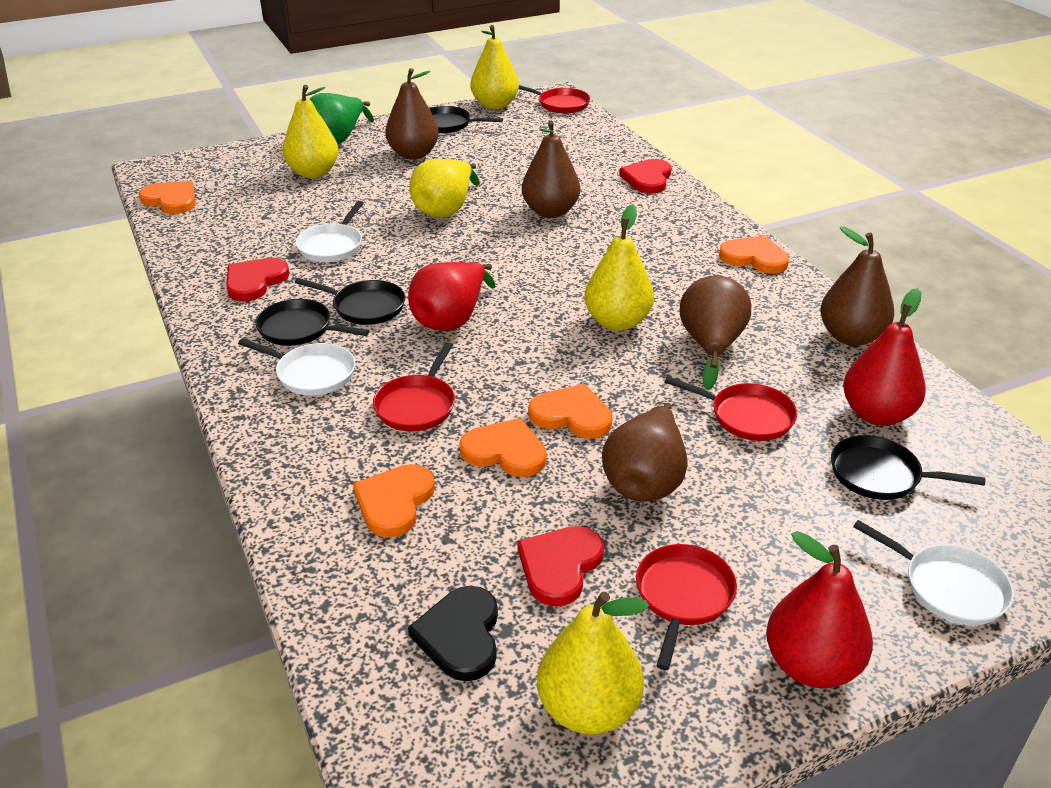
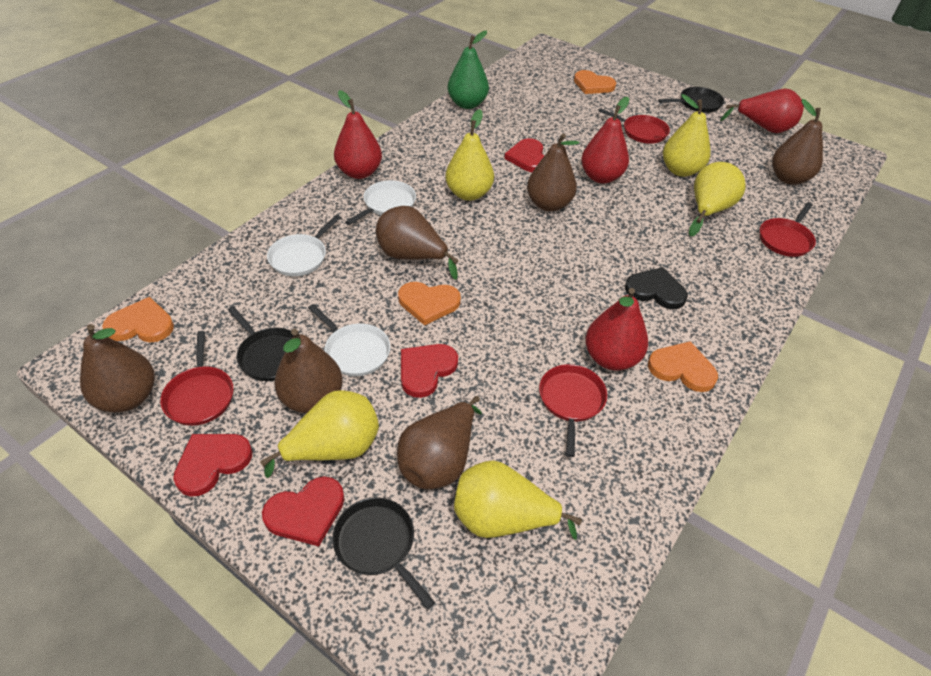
black pan: [255,299,369,346] [295,278,405,325] [429,106,503,133] [831,435,985,500] = 4 -> [228,306,294,381] [332,497,435,609] [658,87,724,113] = 3
brown pear: [385,68,439,159] [522,121,580,218] [602,403,687,502] [680,275,751,390] [820,226,894,346] = 5 -> [80,324,155,413] [274,329,343,413] [376,206,459,280] [397,396,482,489] [527,134,580,212] [772,99,823,185] = 6
orange heart: [138,181,196,214] [353,464,435,538] [459,418,547,477] [528,384,613,439] [719,235,789,274] = 5 -> [102,297,174,342] [398,282,461,326] [574,70,616,94] [648,341,718,392] = 4
red heart: [226,258,290,301] [517,526,604,606] [619,159,671,194] = 3 -> [173,434,252,497] [262,476,344,546] [401,344,458,398] [504,138,544,172] = 4
red pear: [408,262,495,331] [766,531,873,688] [843,288,926,426] = 3 -> [334,90,382,179] [581,97,629,184] [585,288,648,370] [720,89,804,133] = 4

